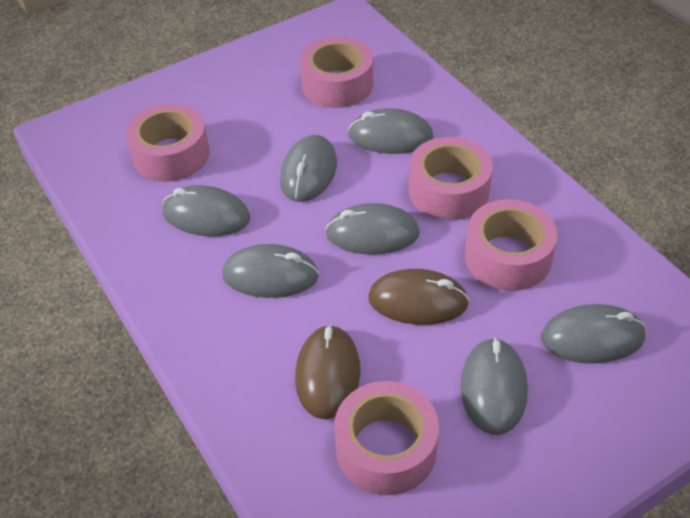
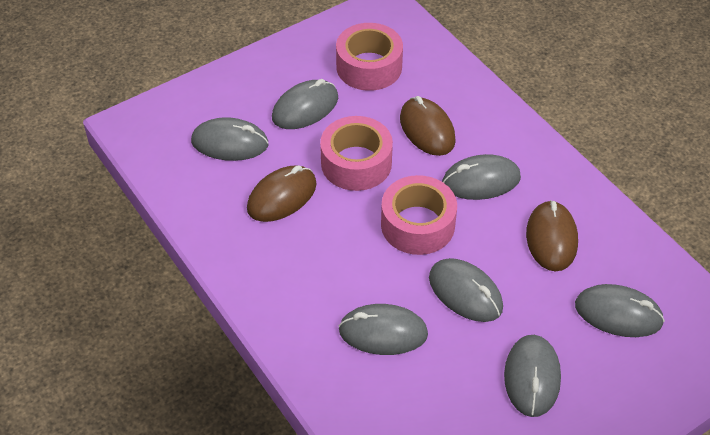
brown mouse: [295,324,361,419] [368,269,469,325] = 2 -> [247,165,317,222] [400,96,456,156] [526,200,578,271] = 3
pink tape: [126,103,210,182] [300,36,373,108] [334,381,439,495] [409,137,493,220] [465,199,557,291] = 5 -> [320,116,393,191] [336,23,403,91] [381,175,457,255] = 3

